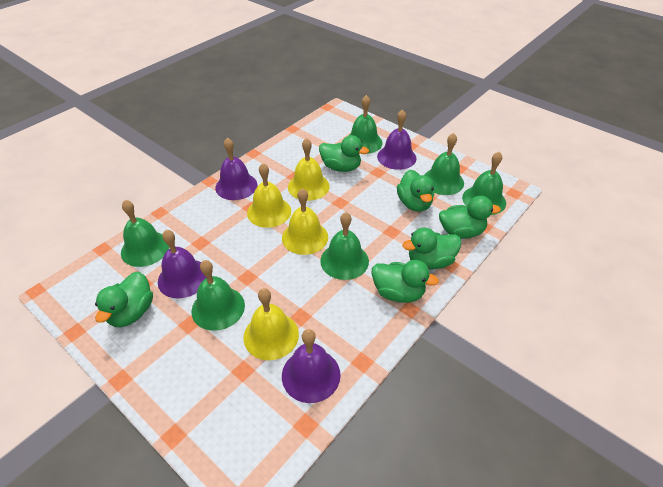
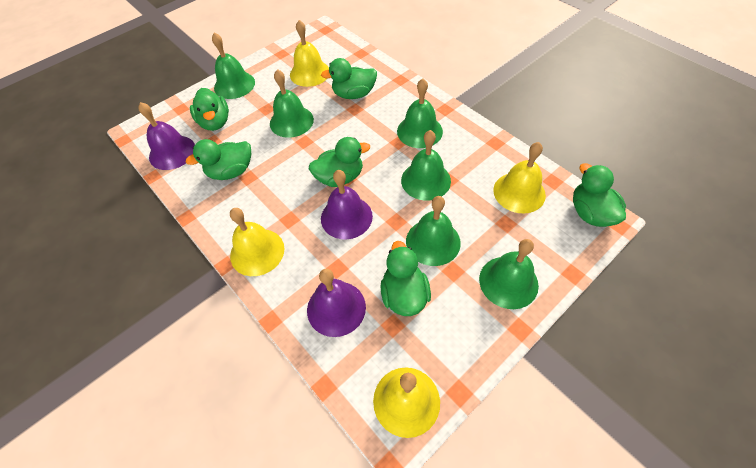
purple bell: [158,229,206,299] [215,138,257,200] [282,329,341,403] [377,109,417,170] = 4 -> [138,102,195,170] [307,269,366,337] [321,170,373,239] = 3

